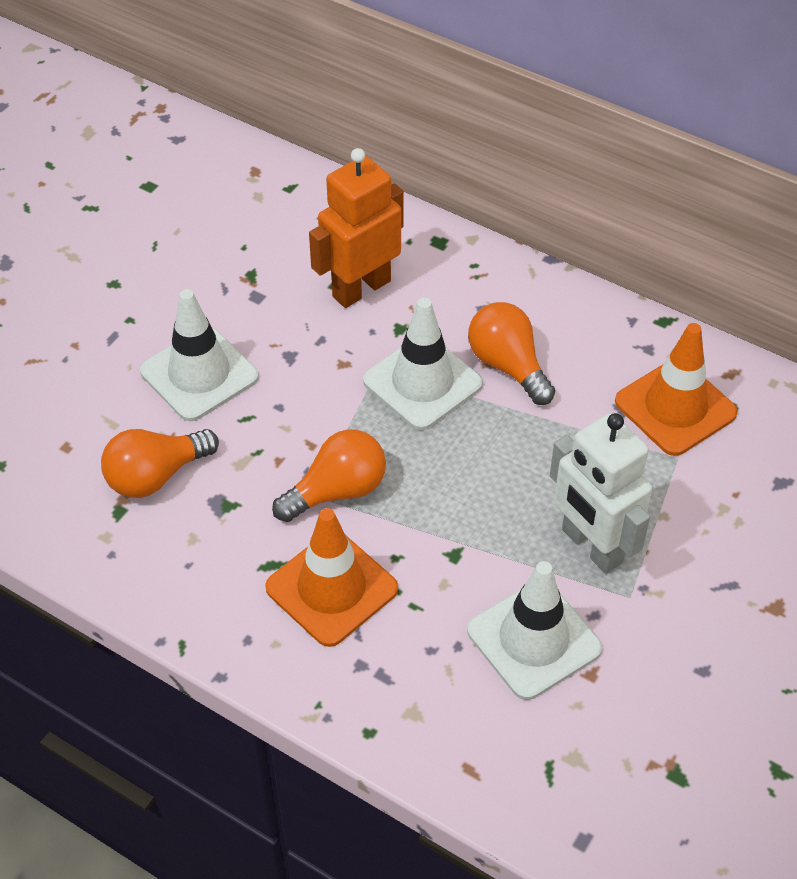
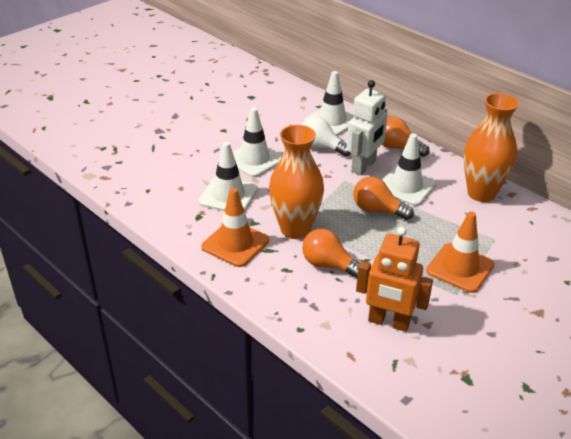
orange vase: none = 0 -> [269,125,324,239] [464,93,519,202] = 2
white light bulb: none = 0 -> [302,117,351,156] = 1
white traffic cone: [140,289,259,421] [363,298,483,430] [467,561,602,700] = 3 -> [198,142,258,211] [233,107,283,177] [305,71,354,136] [382,133,436,206] = 4

